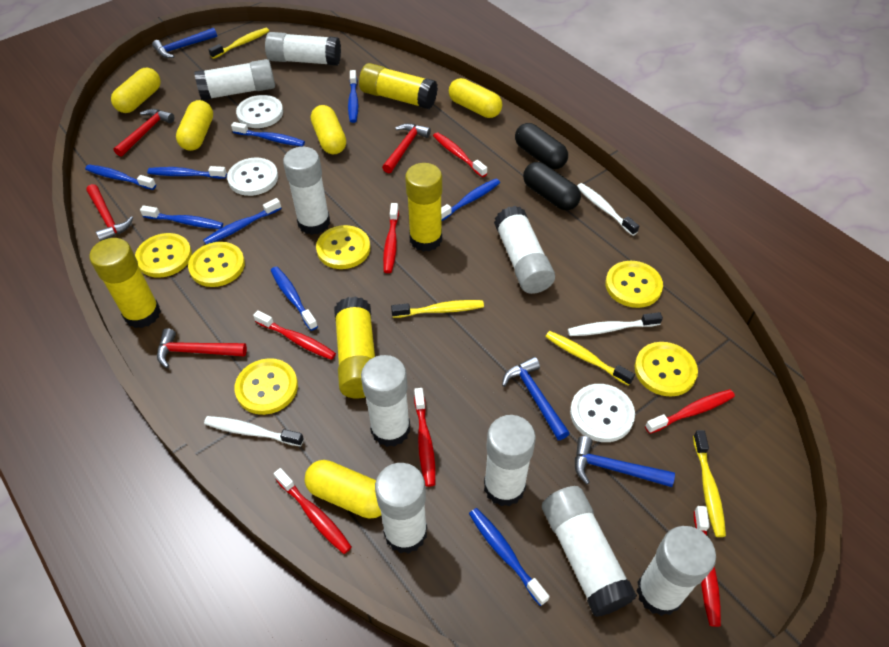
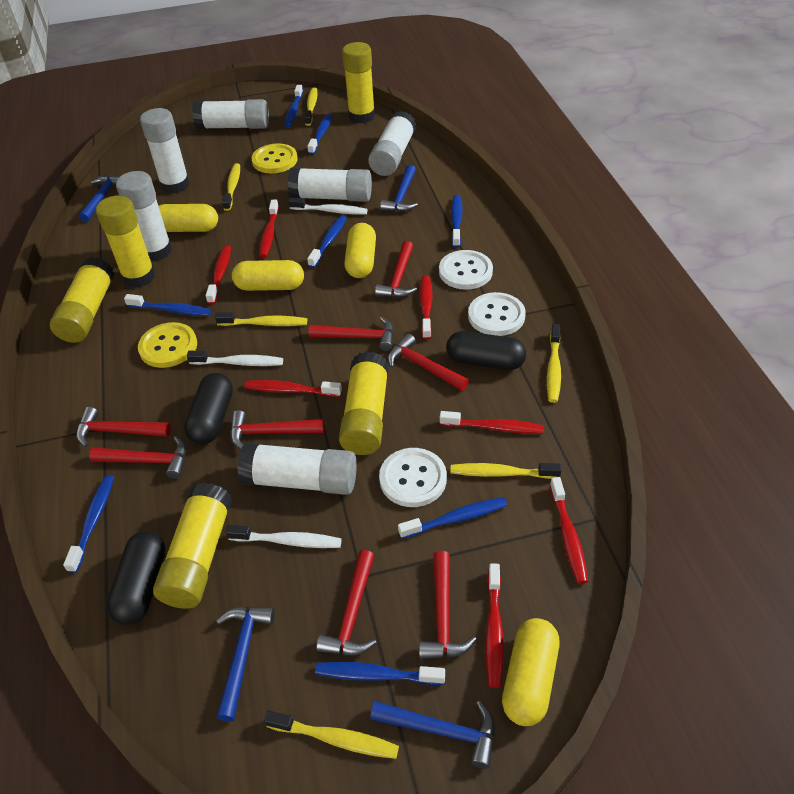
black capsule: [515,123,568,169] [523,162,581,210] = 2 -> [106,531,166,625] [184,373,233,445] [446,331,526,370] = 3
blue hammer: [152,28,217,58] [502,357,570,440] [575,436,675,487] = 3 -> [79,175,120,222] [216,606,275,722] [370,701,495,769] [380,165,418,212] = 4
blue toothbrush: [85,165,156,190] [140,205,223,229] [147,166,227,179] [203,198,282,245] [231,122,305,147] [270,266,318,331] [348,70,359,123] [441,179,500,221] [469,508,549,606] = 9 -> [63,475,114,573] [124,294,211,316] [285,85,303,128] [307,113,332,155] [307,215,347,268] [315,662,445,685] [398,497,508,539] [451,195,463,248] = 8
red hammer: [86,184,133,241] [113,109,174,157] [157,328,247,368] [382,123,431,173] = 4 -> [76,407,171,447] [89,436,187,479] [230,410,324,449] [309,317,394,351] [316,550,377,655] [375,241,417,298] [388,334,469,391] [419,551,477,659] = 8
white glue stick: [194,59,275,101] [265,32,341,66] [283,147,330,235] [361,355,410,447] [375,463,427,554] [484,415,536,507] [494,206,555,294] [542,486,637,617] [636,526,716,616] = 9 -> [116,171,172,261] [140,108,190,194] [192,99,269,129] [237,443,357,495] [287,167,372,202] [368,111,416,176] = 6
yellow button: [135,233,192,278] [188,242,245,287] [235,358,298,415] [316,225,370,269] [605,261,663,308] [635,342,698,397] = 6 -> [138,322,197,368] [251,143,298,174] = 2
yellow capsule: [111,68,161,113] [176,100,213,151] [305,460,381,519] [311,105,346,154] [449,78,502,118] = 5 -> [159,204,218,232] [232,260,304,291] [344,223,376,278] [502,618,559,726] = 4
yellow glue stick: [89,238,161,328] [334,297,375,398] [359,63,438,109] [405,163,442,252] = 4 -> [50,257,115,343] [96,196,156,288] [153,482,232,609] [339,351,389,455] [342,42,375,123] = 5
yellow toothbrush: [208,28,269,59] [391,300,484,318] [545,331,635,386] [693,430,726,537] = 4 -> [215,312,307,326] [222,163,240,211] [264,710,399,759] [304,87,318,126] [451,463,561,479] [547,324,561,403] = 6

